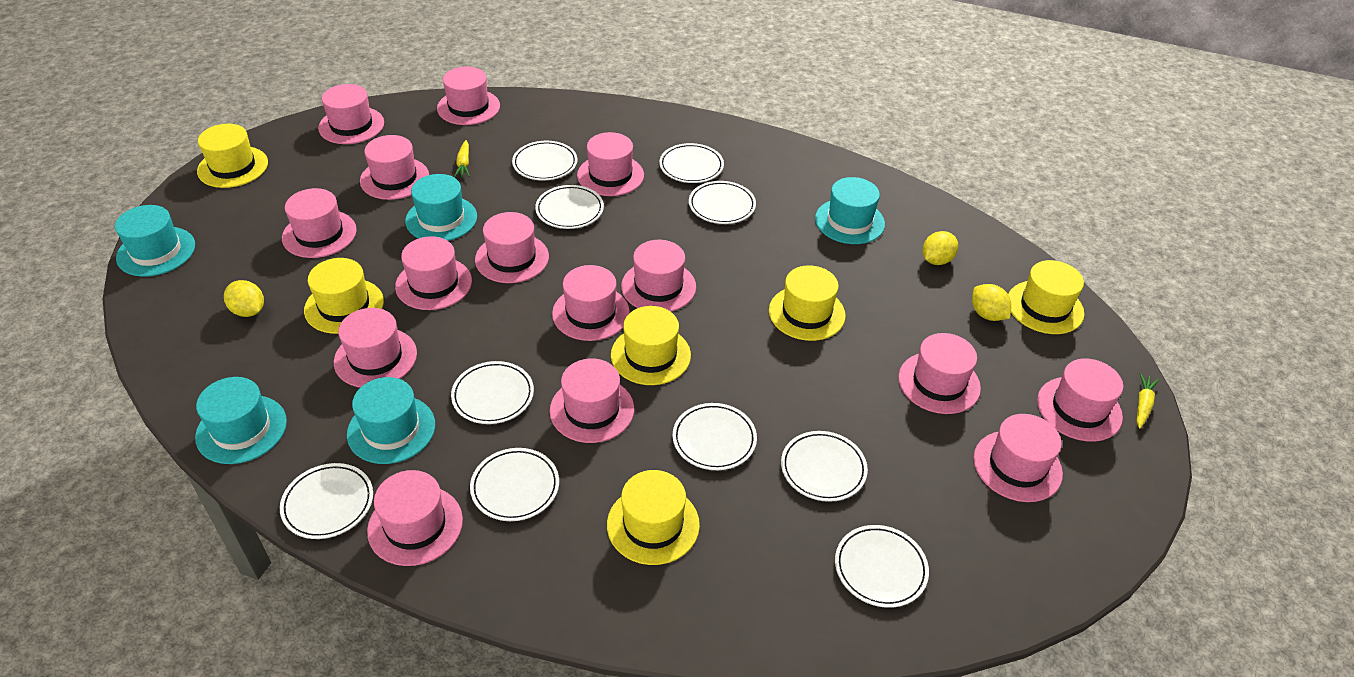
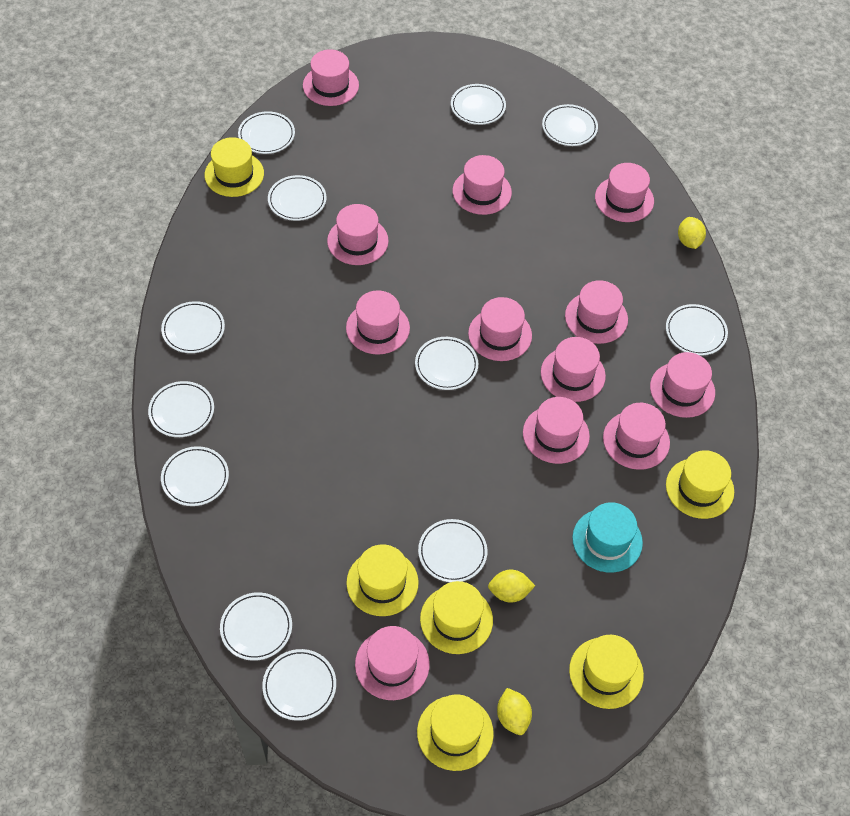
pink hat: [282,188,357,258] [318,84,384,144] [334,308,417,388] [360,135,429,200] [367,470,463,566] [395,236,472,310] [437,67,500,125] [475,212,549,283] [550,358,634,443] [552,265,630,341] [577,132,644,196] [621,240,696,312] [898,333,981,414] [973,414,1063,502] [1037,358,1123,442] = 15 -> [303,49,359,106] [327,204,389,265] [346,290,410,355] [355,626,430,700] [453,155,512,215] [468,297,532,361] [523,397,590,464] [541,337,606,402] [565,280,628,344] [595,163,654,222] [603,403,670,470] [650,352,715,418] = 12
turquoise hat: [115,205,195,277] [195,377,287,464] [347,377,435,464] [405,174,477,241] [815,177,885,244] = 5 -> [572,502,643,572] = 1
white plate: [280,463,373,539] [451,361,534,424] [470,448,559,521] [512,141,577,180] [535,185,604,229] [659,143,724,183] [673,403,757,470] [689,181,756,224] [781,431,868,502] [835,525,929,608] = 10 -> [148,381,214,437] [161,301,225,353] [161,446,229,506] [220,592,292,661] [238,111,295,154] [262,649,336,721] [268,175,327,221] [415,337,478,390] [418,519,488,582] [451,84,506,125] [542,104,598,146] [666,304,728,356] = 12
yellow carrot: [454,140,470,177] [1137,373,1159,429] = 2 -> none = 0

